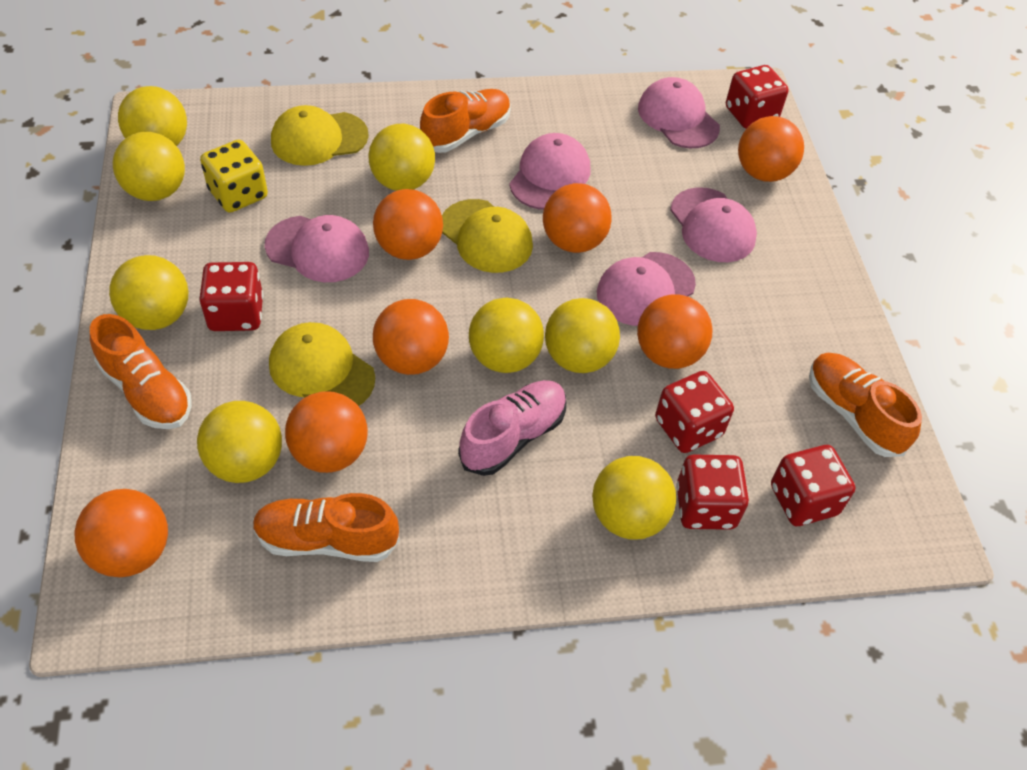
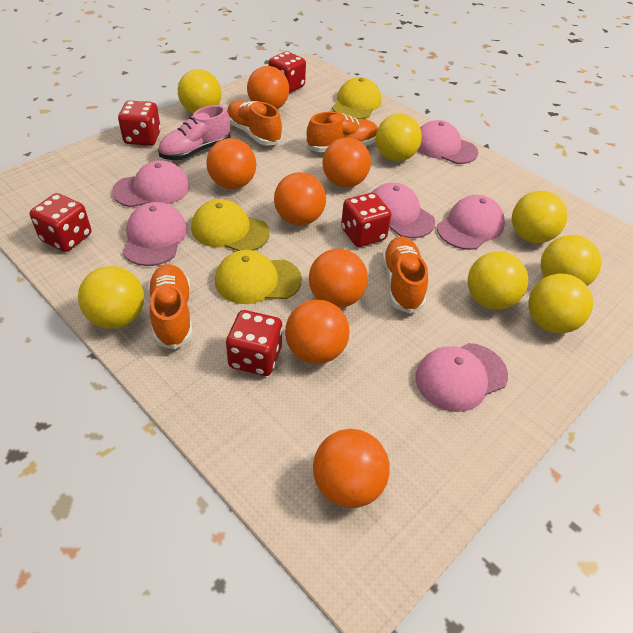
pink cap: [265,215,369,282] [509,133,590,210] [597,252,696,326] [638,77,720,148] [670,187,757,262] = 5 -> [112,160,190,207] [123,202,187,266] [372,183,435,238] [415,343,508,412] [418,120,478,164] [437,195,505,250] = 6
yellow ball: [109,255,188,330] [113,132,185,201] [118,86,187,146] [197,401,282,483] [368,124,435,191] [469,298,544,373] [545,298,620,373] [592,456,676,540] = 8 -> [78,266,144,329] [178,69,221,114] [376,114,422,161] [468,251,528,310] [512,191,567,243] [528,274,593,333] [541,235,601,286] = 7
yellow dice: [200,140,268,213] = 1 -> none = 0

